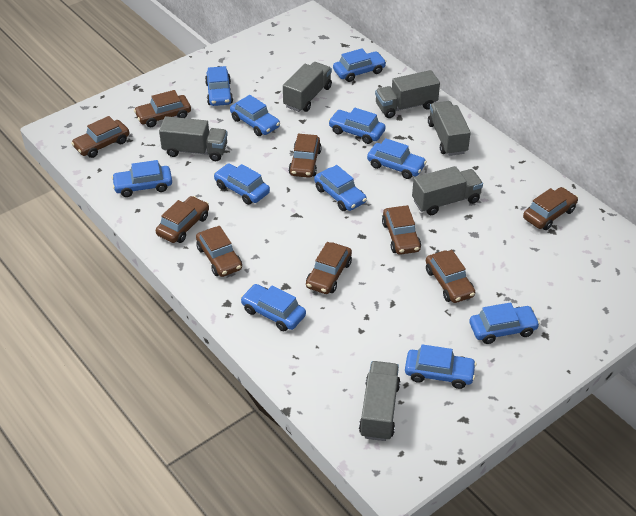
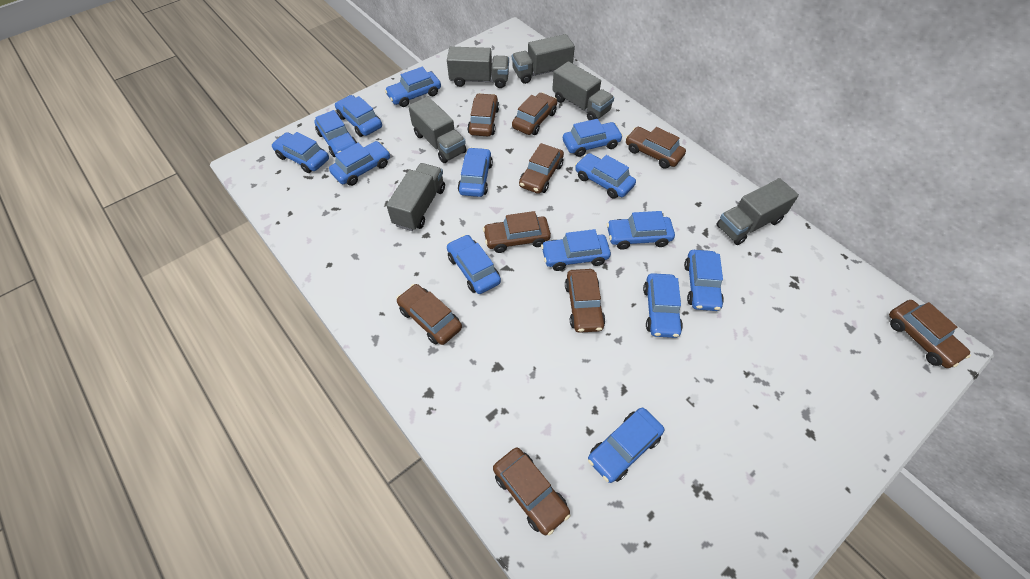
blue car: [112,160,172,197] [205,66,233,106] [214,163,270,205] [230,95,280,136] [240,284,306,331] [314,165,367,211] [328,108,385,144] [333,49,387,82] [367,138,427,179] [405,344,477,389] [469,302,540,344] = 11 -> [271,132,329,173] [314,110,357,157] [329,141,390,186] [335,95,382,137] [385,67,441,107] [447,234,501,294] [458,147,493,197] [541,229,611,271] [563,119,623,157] [575,153,636,199] [588,408,665,483] [607,211,675,250] [643,273,683,338] [684,250,724,311] = 14

